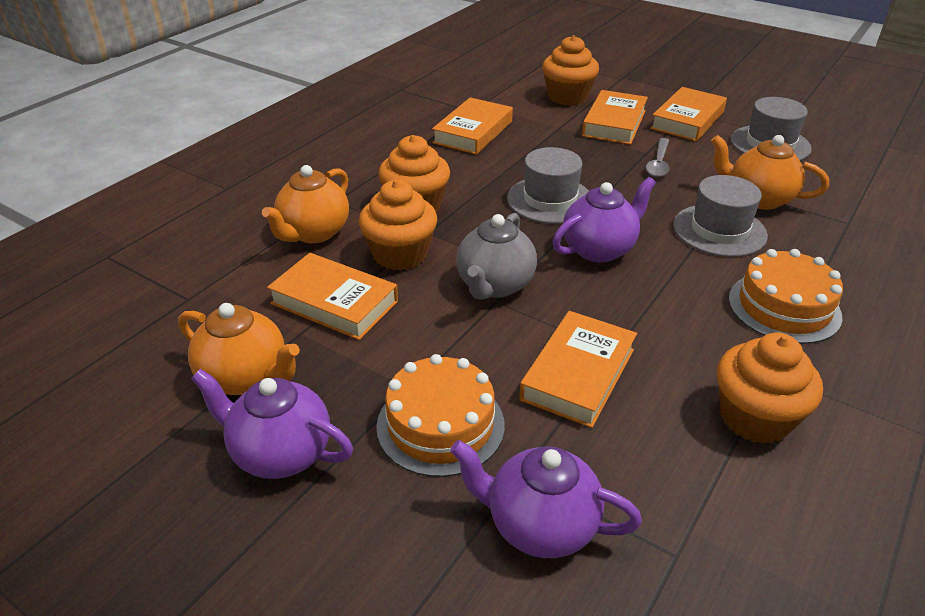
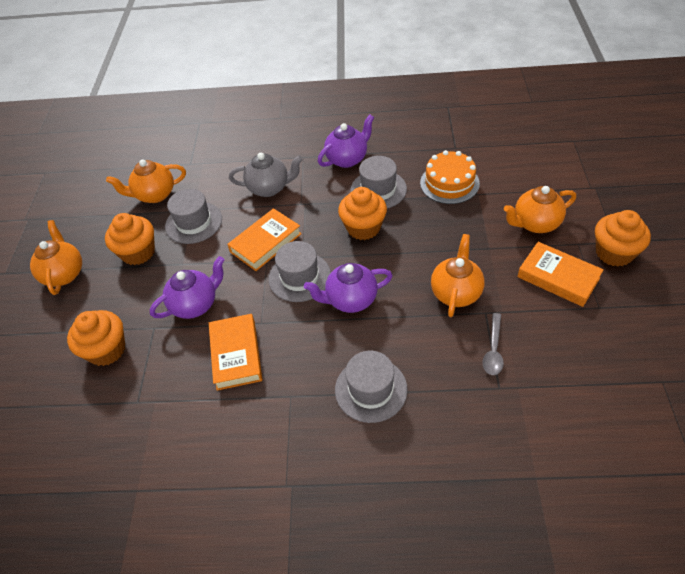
grey hat: [507,147,589,224] [673,175,768,257] [731,97,812,161] = 3 -> [165,189,222,244] [269,241,331,302] [335,351,408,423] [350,156,407,208] = 4
orange book: [267,253,398,340] [432,97,513,155] [519,311,637,428] [582,90,648,145] [650,87,727,141] = 5 -> [209,314,262,391] [227,208,301,271] [517,242,604,307] = 3
orange cake: [376,354,505,477] [729,249,843,344] = 2 -> [420,150,480,204] = 1
orange teapot: [178,303,300,395] [262,165,349,243] [711,135,829,210] = 3 -> [30,220,82,295] [106,159,186,203] [431,234,485,317] [504,186,576,233] = 4

